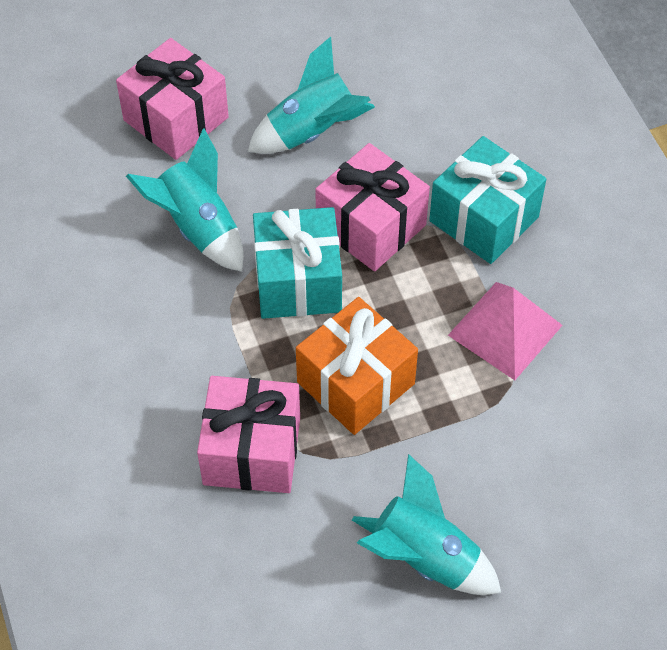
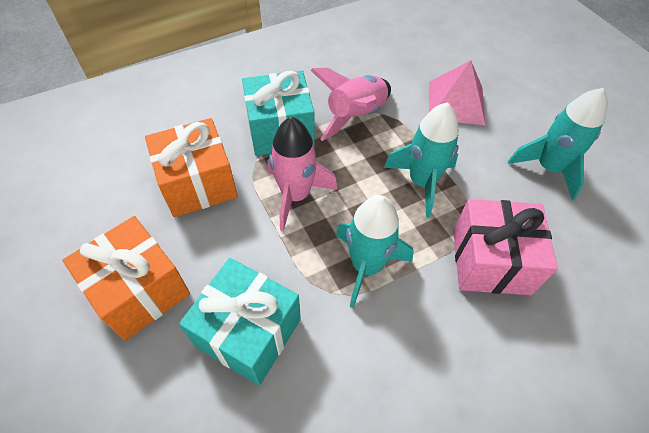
orange gift: [296,297,418,435] = 1 -> [62,216,190,341] [145,118,238,217] = 2
pink gift: [116,38,229,160] [197,376,300,493] [315,143,430,272] = 3 -> [453,199,558,295] = 1
pink rocket: none = 0 -> [268,117,338,231] [311,68,391,141] = 2

